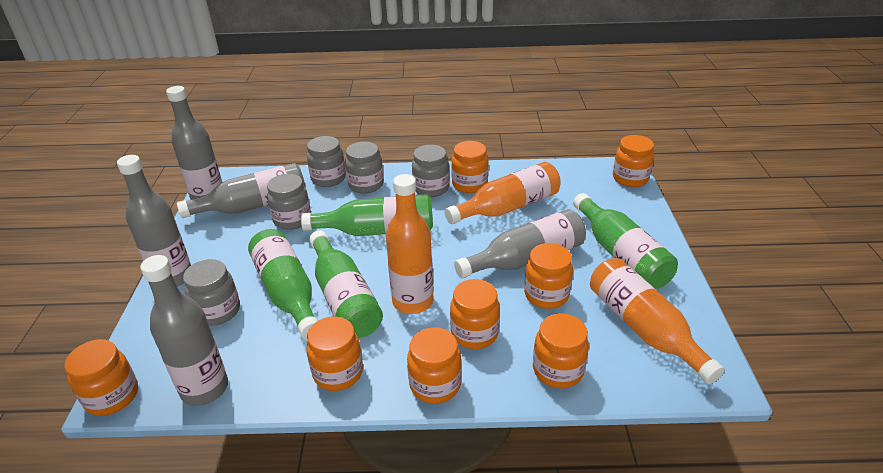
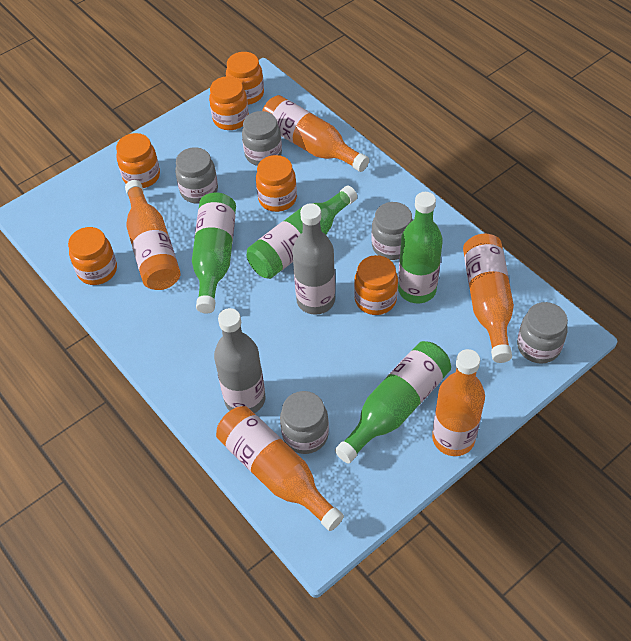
grey bottle: [117,155,191,287] [140,255,228,406] [166,86,222,200] [177,163,306,218] [454,209,586,278] = 5 -> [214,308,265,413] [292,203,335,315] = 2
orange bottle: [386,174,434,314] [445,162,561,224] [590,258,725,384] = 3 -> [125,180,181,290] [216,406,344,531] [262,95,369,172] [432,349,485,456] [463,233,514,363] = 5
orange jar: [65,339,138,416] [306,317,363,391] [407,327,462,404] [450,279,500,349] [451,141,489,193] [524,243,573,309] [533,313,589,388] [613,135,654,187] = 8 -> [68,227,117,285] [116,133,160,188] [209,76,249,130] [226,52,264,105] [256,155,297,212] [354,255,398,315] = 6

